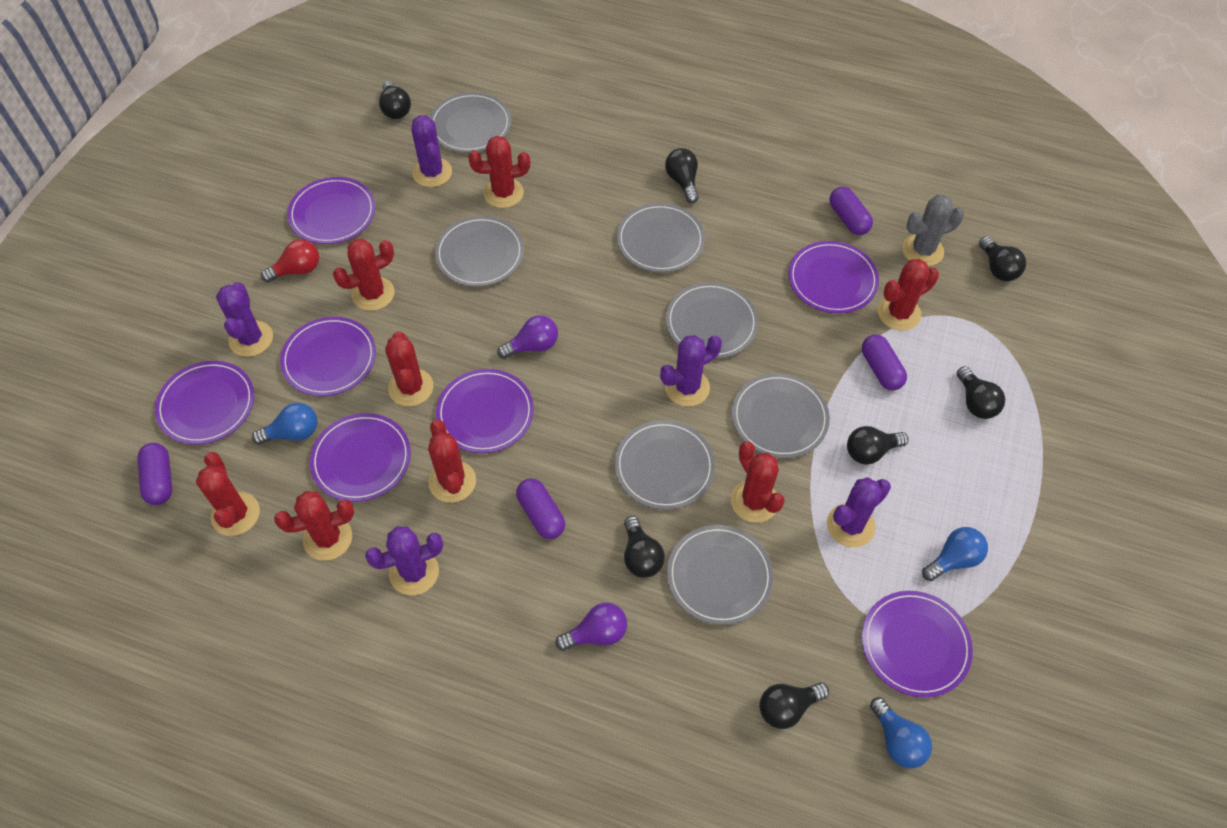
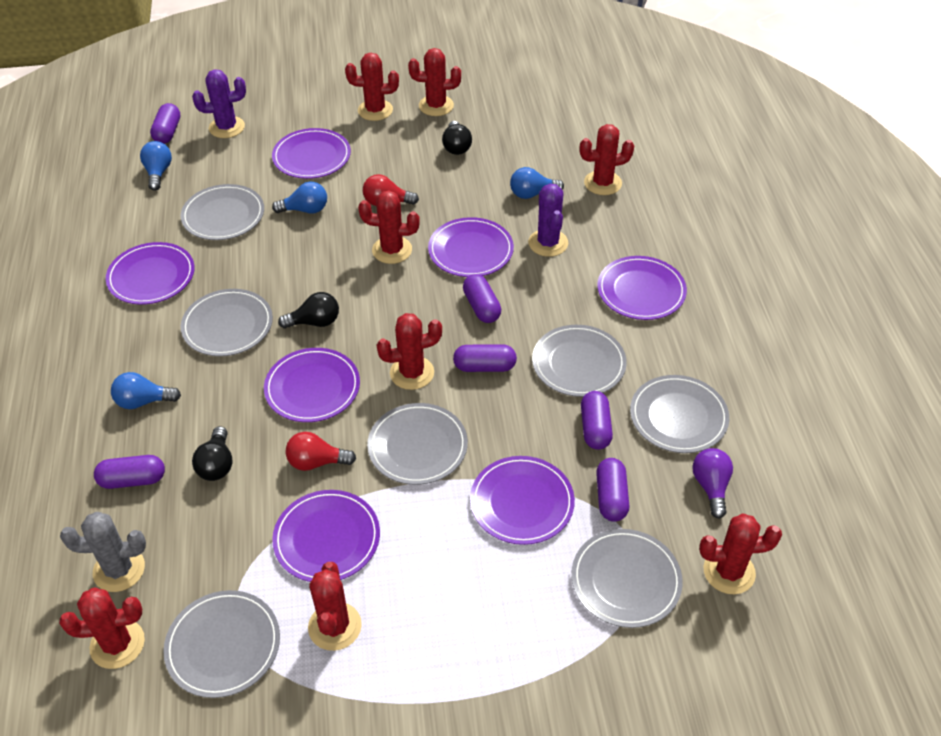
black light bulb: [379,81,411,119] [624,516,665,578] [665,148,699,203] [759,682,829,729] [847,426,909,464] [957,366,1005,419] [979,236,1026,281] = 7 -> [192,426,232,481] [278,292,339,328] [442,121,472,155] = 3
blue light bulb: [252,403,317,444] [870,697,932,768] [922,527,988,581] = 3 -> [111,372,181,409] [140,141,172,191] [272,182,327,214] [510,167,564,199] = 4
purple cactus: [216,282,273,357] [365,526,443,595] [411,115,452,187] [660,335,722,407] [827,477,891,547] = 5 -> [192,69,246,138] [528,183,568,257] = 2
purple capsule: [137,443,172,505] [516,478,565,539] [829,187,873,235] [862,334,907,391] = 4 -> [94,455,165,489] [150,103,180,144] [453,344,517,372] [463,274,501,323] [581,391,613,450] [596,458,629,522] = 6
purple light bulb: [497,315,558,359] [555,602,627,651] = 2 -> [692,448,733,519] = 1
red light bulb: [261,239,319,283] = 1 -> [286,432,356,471] [363,174,419,206] = 2

